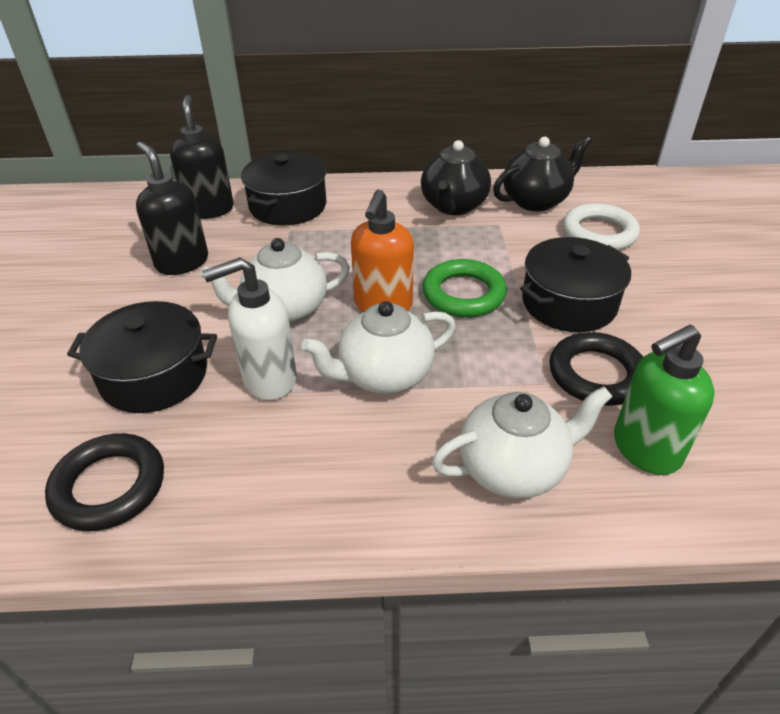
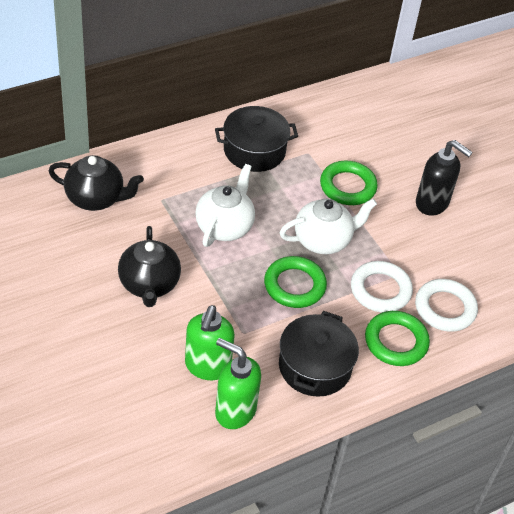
black pot: [67,301,217,413] [241,152,326,226] [520,237,631,332] = 3 -> [215,106,298,172] [279,311,359,397] = 2
black ring: [45,433,164,531] [549,332,643,406] = 2 -> none = 0
black soap dispenser: [136,142,208,275] [170,95,234,219] = 2 -> [416,140,473,216] = 1
green ring: [423,259,507,317] = 1 -> [264,256,327,308] [320,161,378,205] [365,311,430,366] = 3
green soap dispenser: [614,325,715,475] = 1 -> [185,305,235,380] [215,338,261,429] = 2
orange soap dispenser: [351,189,414,312] = 1 -> none = 0
white ring: [563,203,640,250] = 1 -> [351,261,413,312] [415,279,478,332] = 2
white soap dispenser: [202,257,297,400] = 1 -> none = 0
white teapot: [200,238,350,324] [301,301,456,394] [432,386,613,499] = 3 -> [195,164,255,247] [280,199,377,254] = 2

